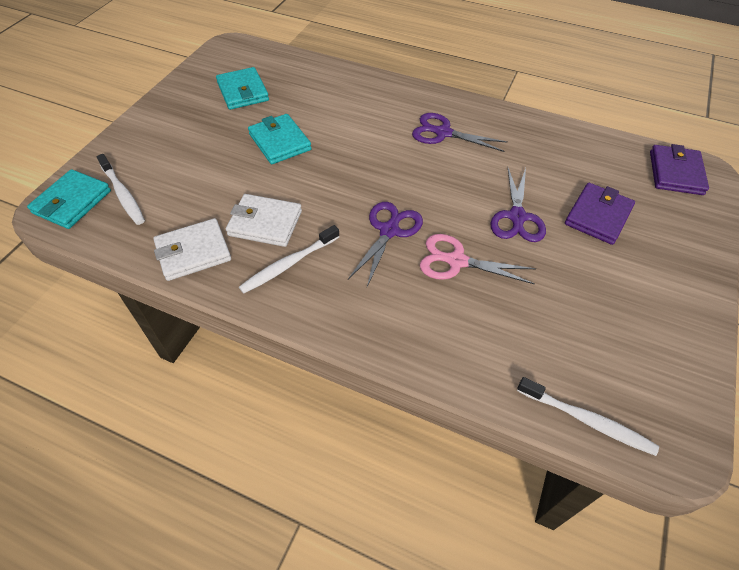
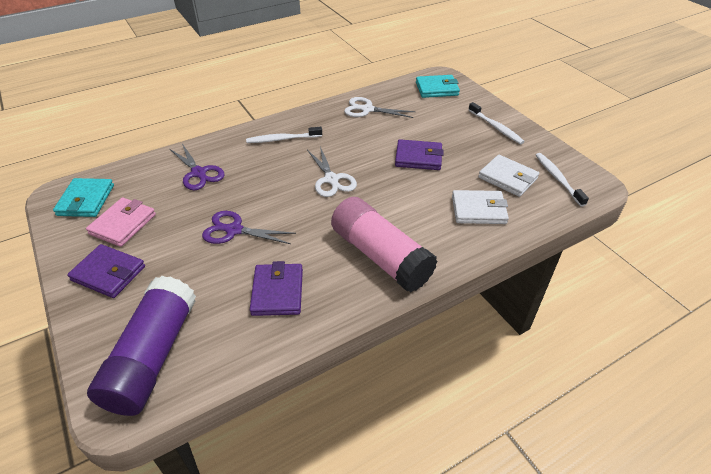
pink glue stick: none = 0 -> [331,197,438,292] = 1
pink scissors: [420,234,536,285] = 1 -> none = 0
pink wallet: none = 0 -> [86,198,156,247] = 1
purple glue stick: none = 0 -> [87,276,196,416] = 1
purple scissors: [348,202,423,287] [412,113,508,152] [491,168,546,242] = 3 -> [170,144,225,190] [202,211,296,244] = 2
purple wallet: [565,183,635,245] [650,144,709,195] = 2 -> [67,244,145,298] [250,261,303,316] [395,139,444,170] = 3
turquoise wallet: [27,169,111,229] [216,67,269,110] [248,114,312,164] = 3 -> [53,178,114,217] [416,75,460,98] = 2
white scissors: none = 0 -> [307,147,357,197] [344,97,416,118] = 2

